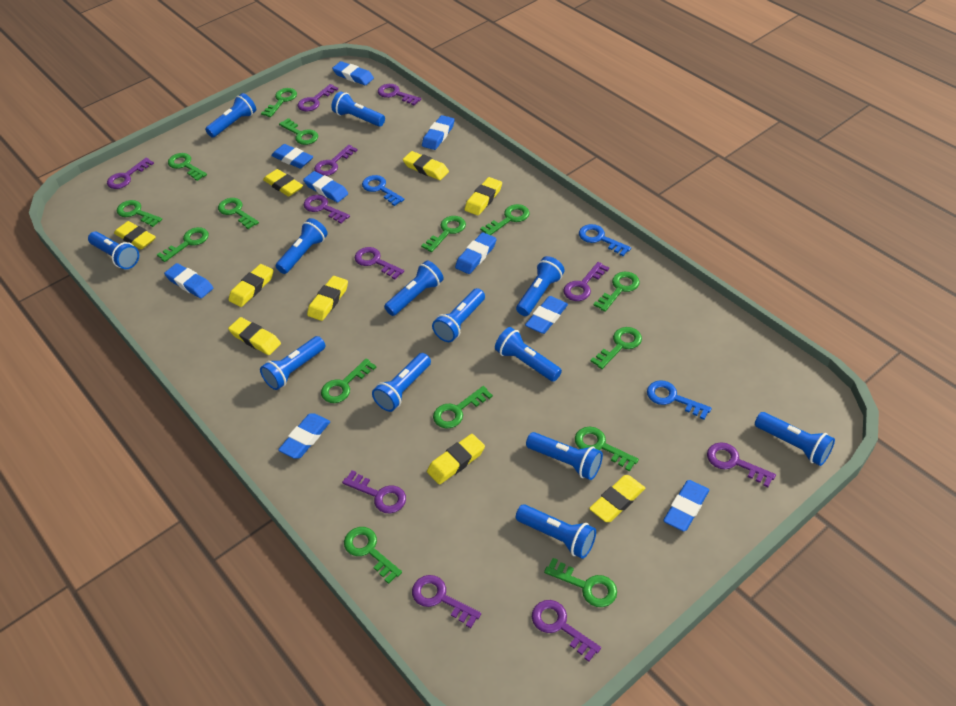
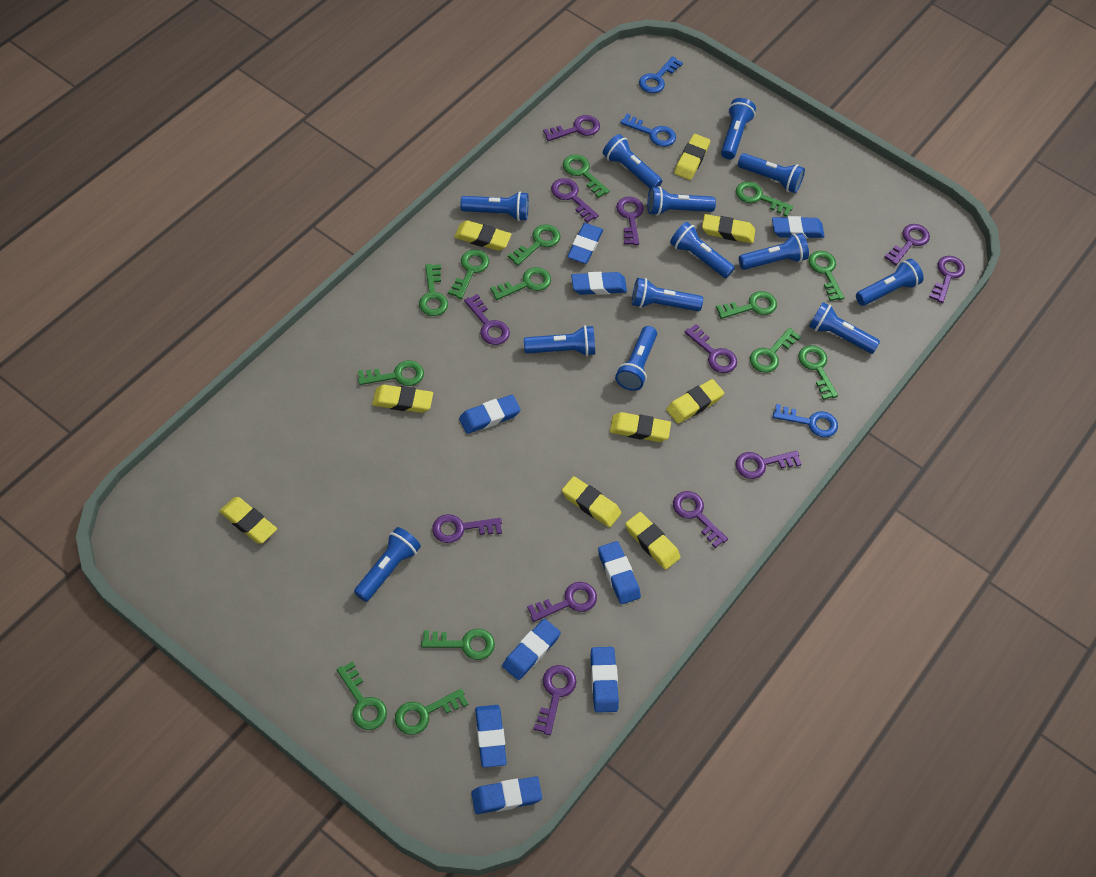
green key: [117,200,162,227] [157,227,209,262] [168,153,207,181] [218,198,259,229] [261,88,297,117] [279,118,318,145] [321,358,376,403] [344,527,402,584] [421,216,466,252] [433,386,493,428] [480,204,530,235] [544,558,617,607] [575,427,639,471] [590,327,642,369] [593,272,640,312] = 15 -> [337,661,387,730] [358,360,424,386] [395,688,468,735] [419,264,448,316] [421,629,495,660] [448,249,489,299] [490,267,551,300] [508,224,560,266] [563,154,610,198] [716,291,777,319] [736,181,793,217] [750,328,801,373] [798,345,838,400] [808,251,844,301] = 14
purple key: [107,158,154,189] [298,84,338,111] [303,195,350,223] [314,145,358,176] [342,470,406,513] [355,247,404,279] [378,84,421,105] [412,575,481,628] [532,600,601,662] [563,262,609,301] [707,442,776,487] = 11 -> [432,514,502,543] [464,294,510,345] [527,582,597,622] [533,665,576,735] [543,115,600,141] [551,178,599,223] [616,197,644,245] [673,491,728,548] [685,324,737,373] [735,451,802,479] [884,224,930,265] [929,256,965,303] = 12

